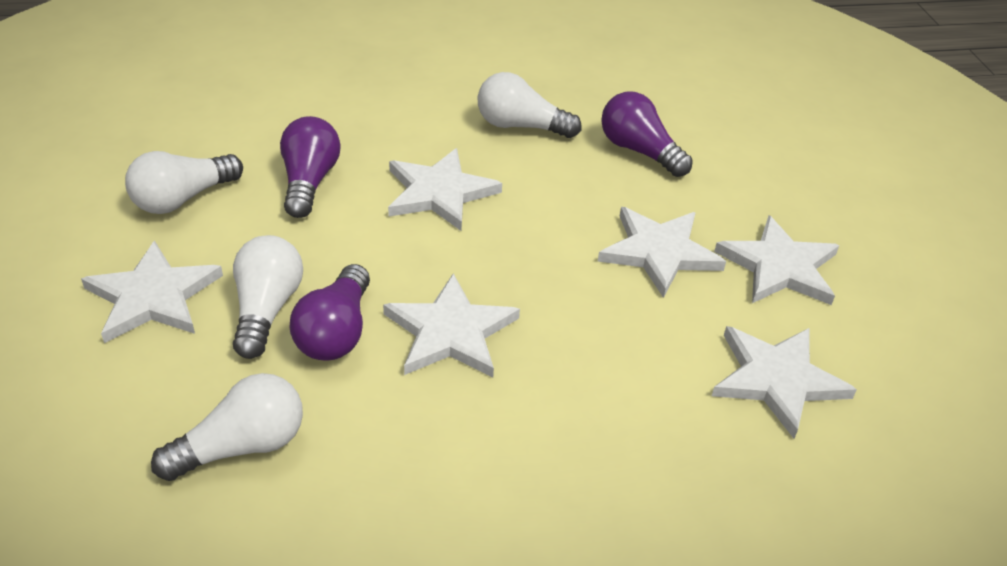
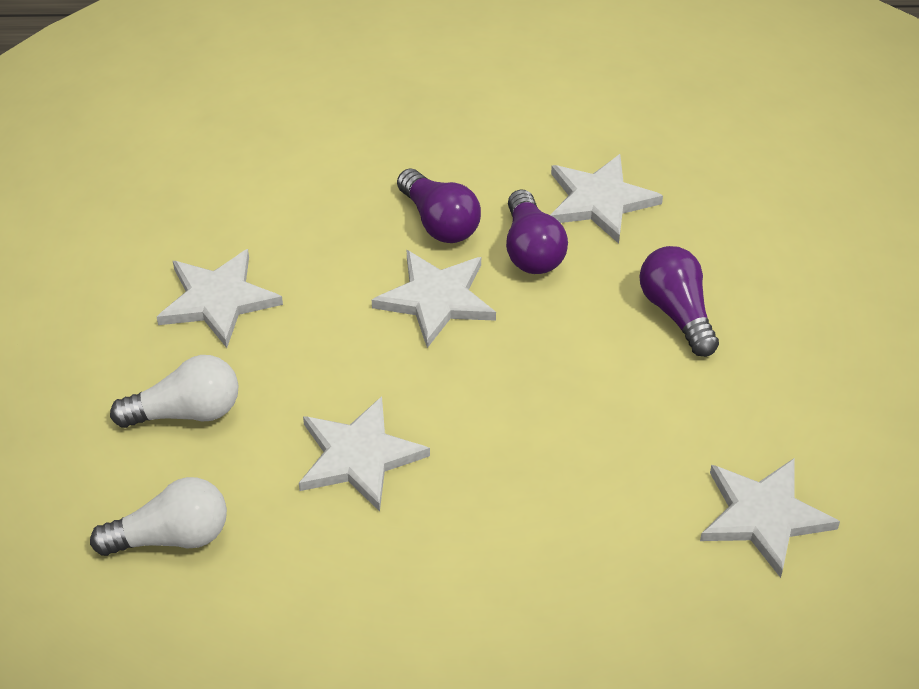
white light bulb: [125,151,243,214] [151,373,303,481] [233,235,303,359] [478,72,582,138] = 4 -> [90,477,227,556] [110,355,239,428] = 2
white star: [81,240,223,343] [383,273,520,377] [388,148,502,231] [598,207,726,298] [712,326,857,439] [714,215,839,305] = 6 -> [157,249,283,348] [299,396,430,512] [372,250,496,348] [550,154,663,244] [700,459,840,578] = 5

